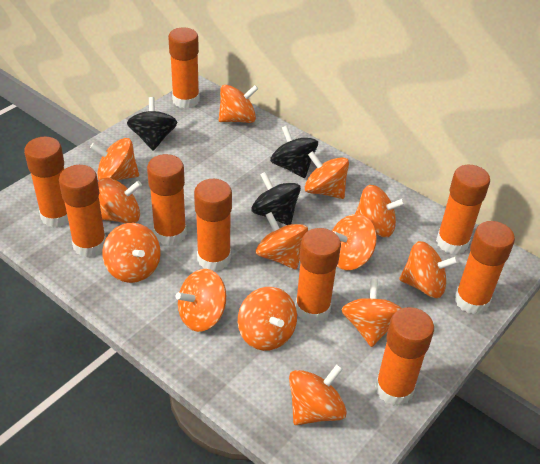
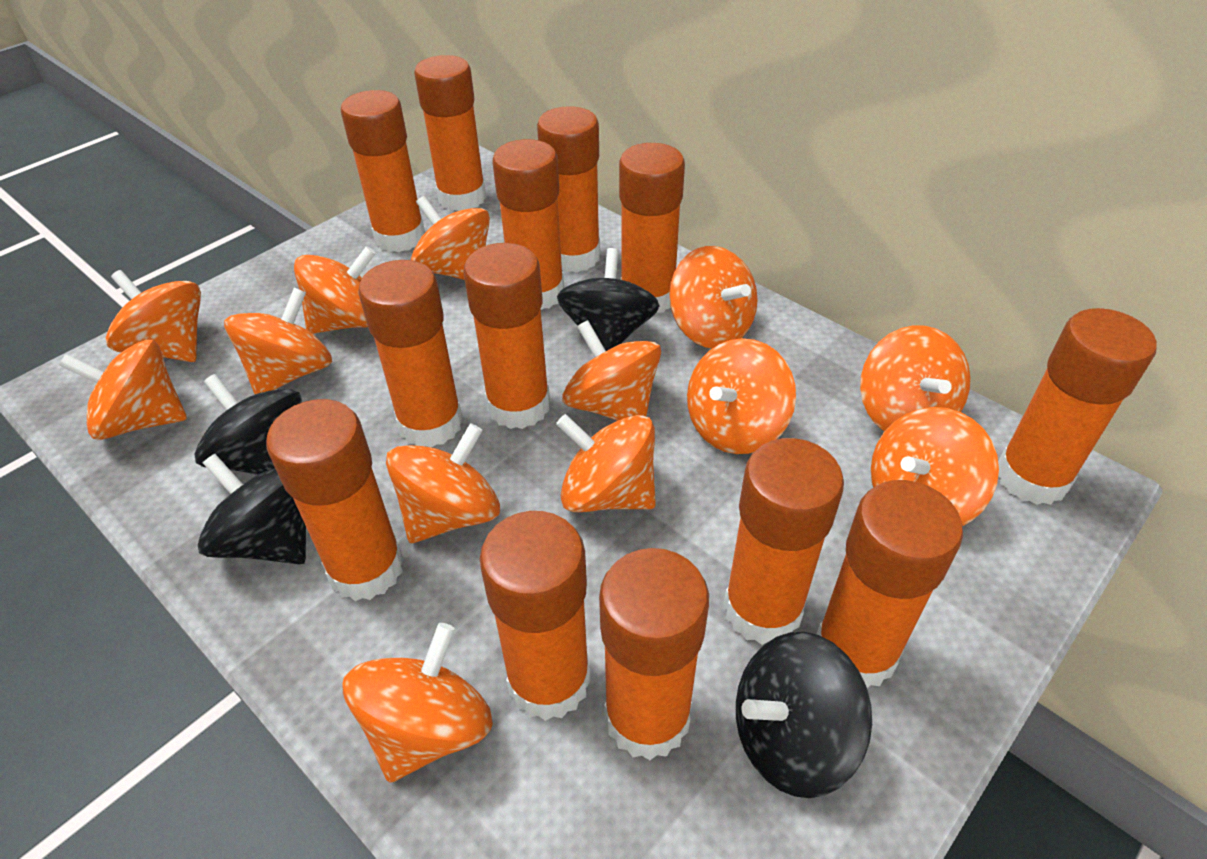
black spinning top: [127,97,177,151] [251,172,301,225] [270,125,318,178] = 3 -> [194,374,302,475] [198,454,306,564] [557,248,660,351] [736,632,872,798] = 4
orange glue stick: [24,137,69,228] [59,165,106,257] [147,154,187,246] [168,27,200,108] [194,179,232,271] [295,228,341,323] [375,307,434,406] [436,165,490,254] [455,221,515,314] = 9 -> [266,399,404,601] [341,90,425,252] [358,260,463,448] [414,55,486,211] [463,243,550,429] [480,511,590,721] [492,139,564,310] [537,106,600,273] [599,548,709,760] [619,143,685,313] [724,438,844,645] [816,480,963,688] [998,308,1157,505] = 13

